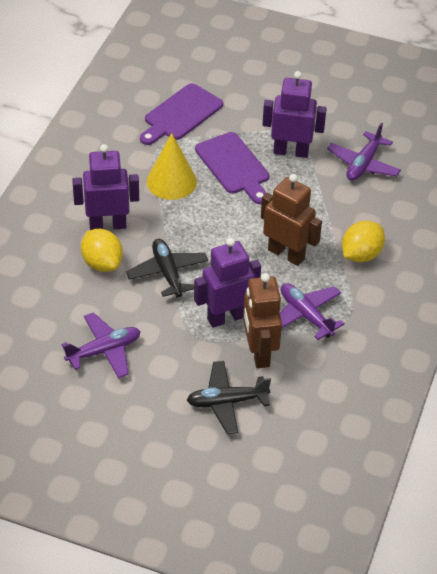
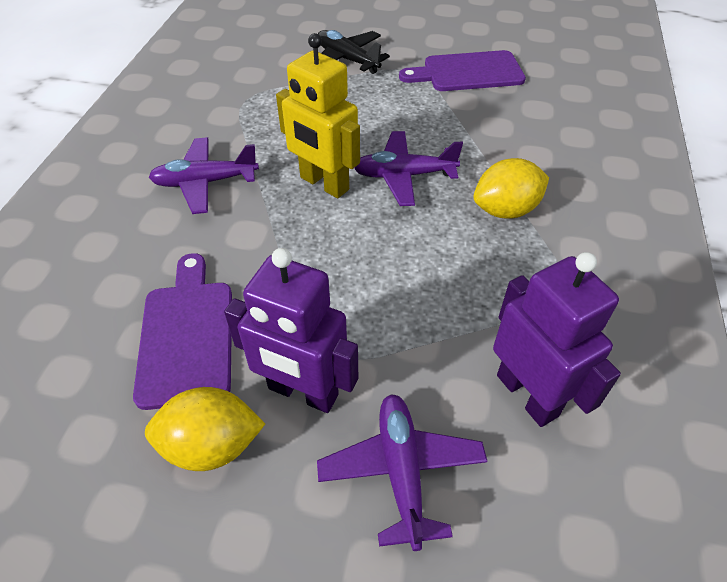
black plane: [126,239,208,298] [187,361,271,434] = 2 -> [318,30,390,74] = 1
brown robot: [243,273,282,368] [261,174,322,266] = 2 -> none = 0
purple robot: [72,144,139,230] [194,238,261,328] [263,71,327,158] = 3 -> [224,248,358,413] [493,252,621,427] = 2
yellow cone: [147,133,197,200] = 1 -> none = 0
yellow robot: none = 0 -> [276,33,360,198] = 1

